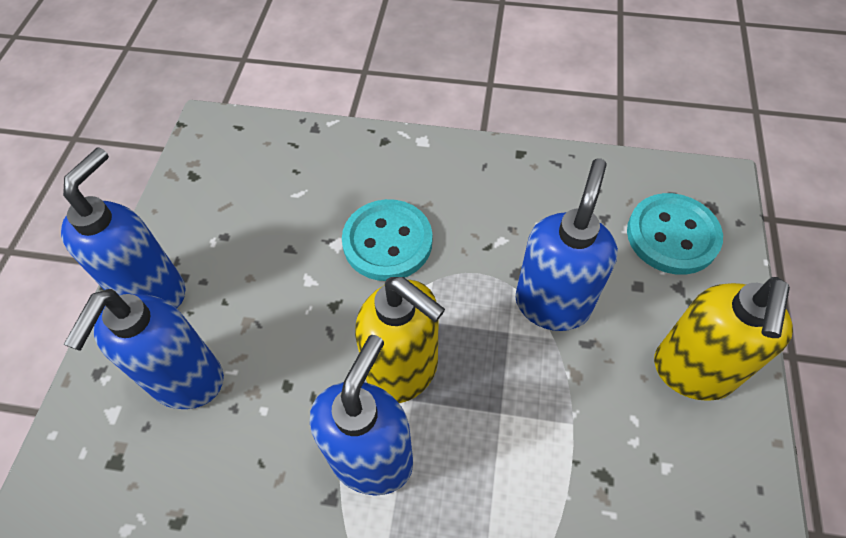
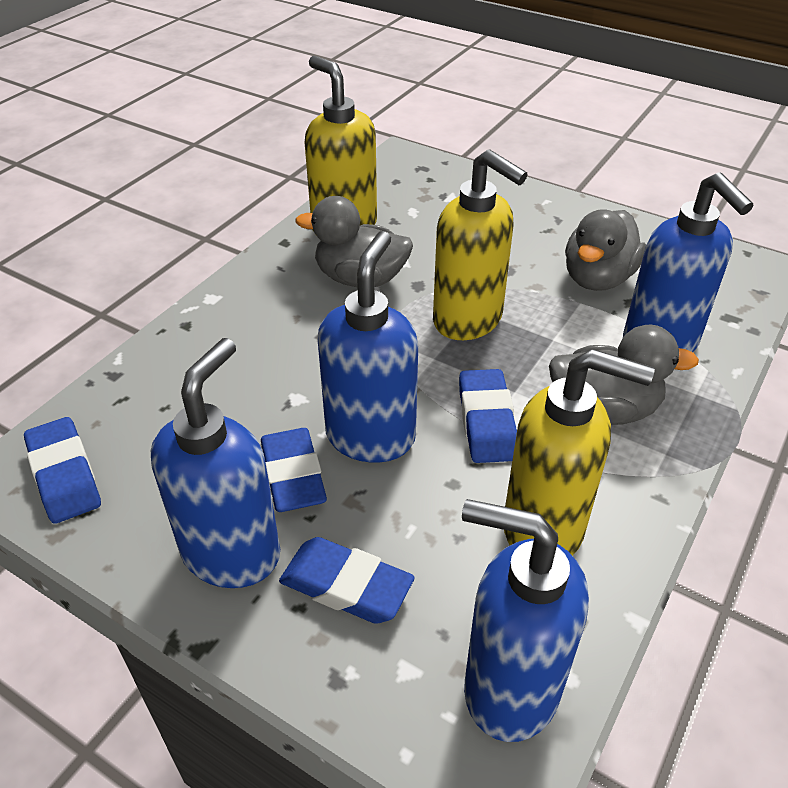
blue eraser: none = 0 -> [24,417,101,524] [261,428,327,512] [279,537,415,624] [459,369,517,463] = 4
grey duck: none = 0 -> [295,196,413,287] [549,325,699,425] [565,209,646,291] = 3
turquoise button: [342,199,432,281] [627,193,723,275] = 2 -> none = 0
yellow soap dispenser: [355,277,445,403] [654,277,793,401] = 2 -> [304,56,377,235] [433,149,528,340] [504,349,655,556] = 3

